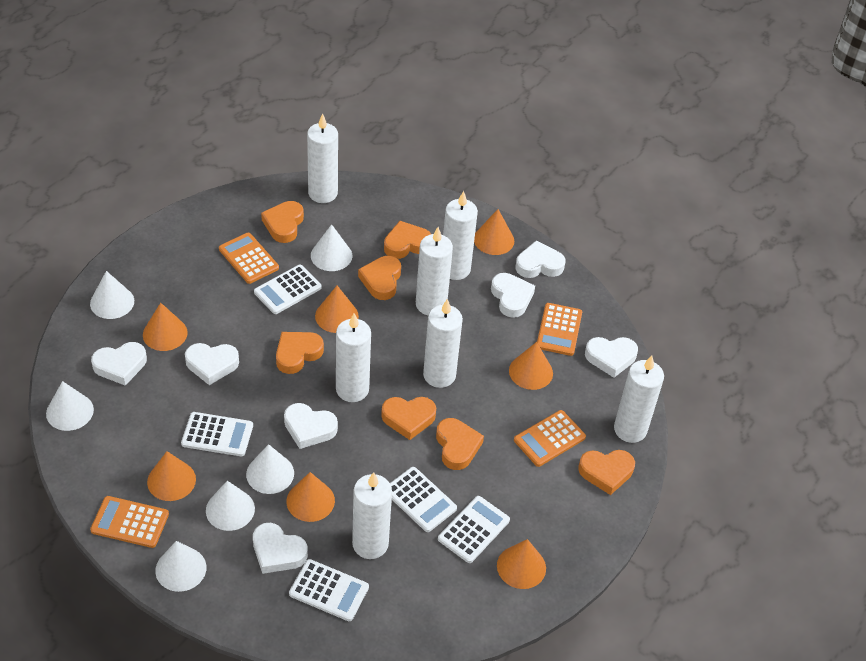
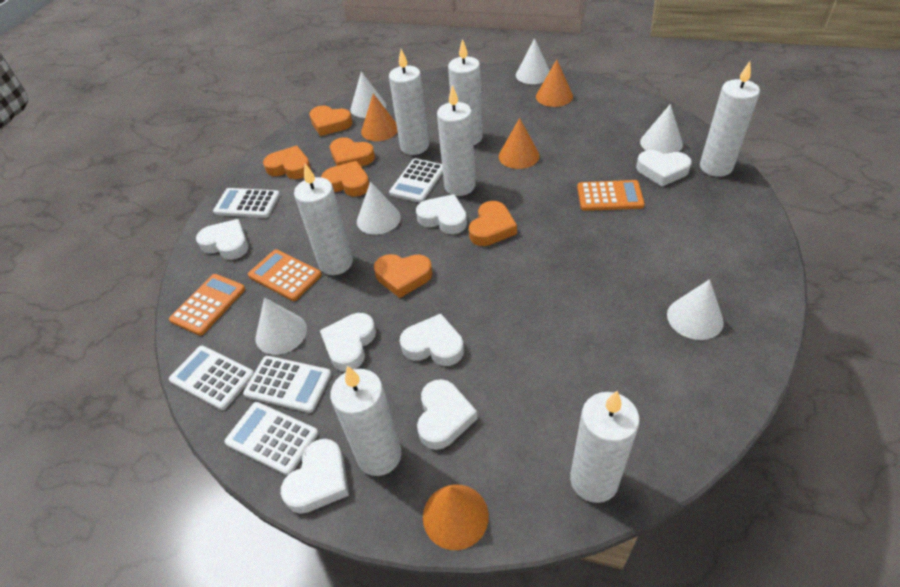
orange calculator: [90,496,169,548] [219,233,279,284] [514,410,586,467] [537,303,582,356] = 4 -> [169,274,245,336] [248,250,322,301] [577,180,645,211] = 3
orange cone: [143,303,188,351] [147,451,196,501] [286,472,335,522] [315,286,359,333] [474,209,514,255] [497,539,546,589] [509,342,553,390] = 7 -> [361,94,398,141] [423,484,489,550] [499,118,540,169] [536,60,573,107] = 4
orange heart: [261,201,304,243] [276,332,324,374] [358,256,401,300] [381,397,436,440] [384,221,431,259] [436,418,484,470] [578,450,635,495] = 7 -> [263,146,311,179] [309,106,353,136] [321,161,369,197] [330,137,375,166] [374,254,433,298] [469,201,517,246] = 6

